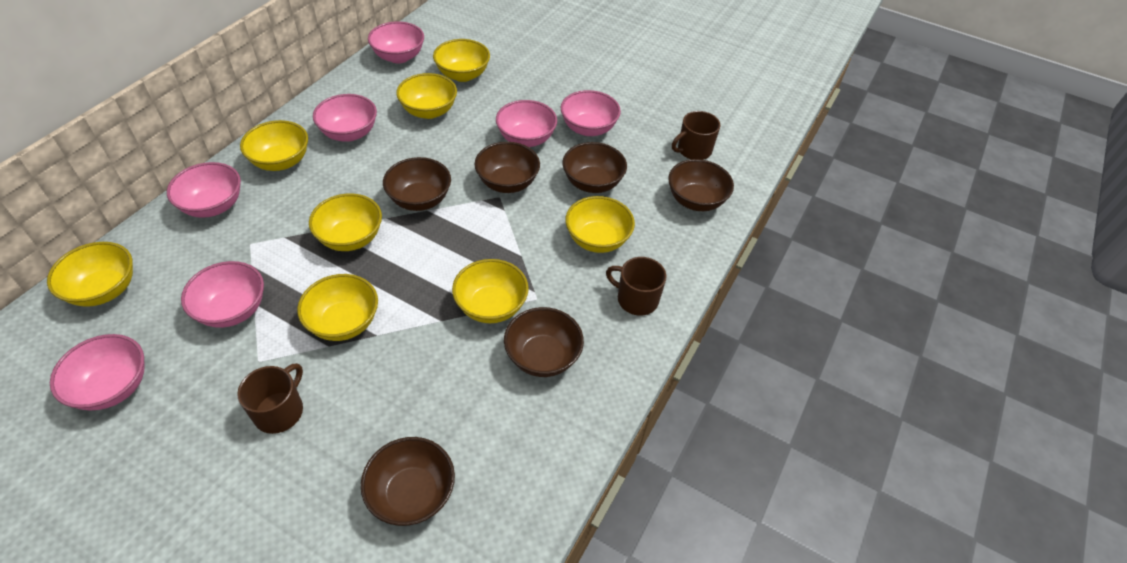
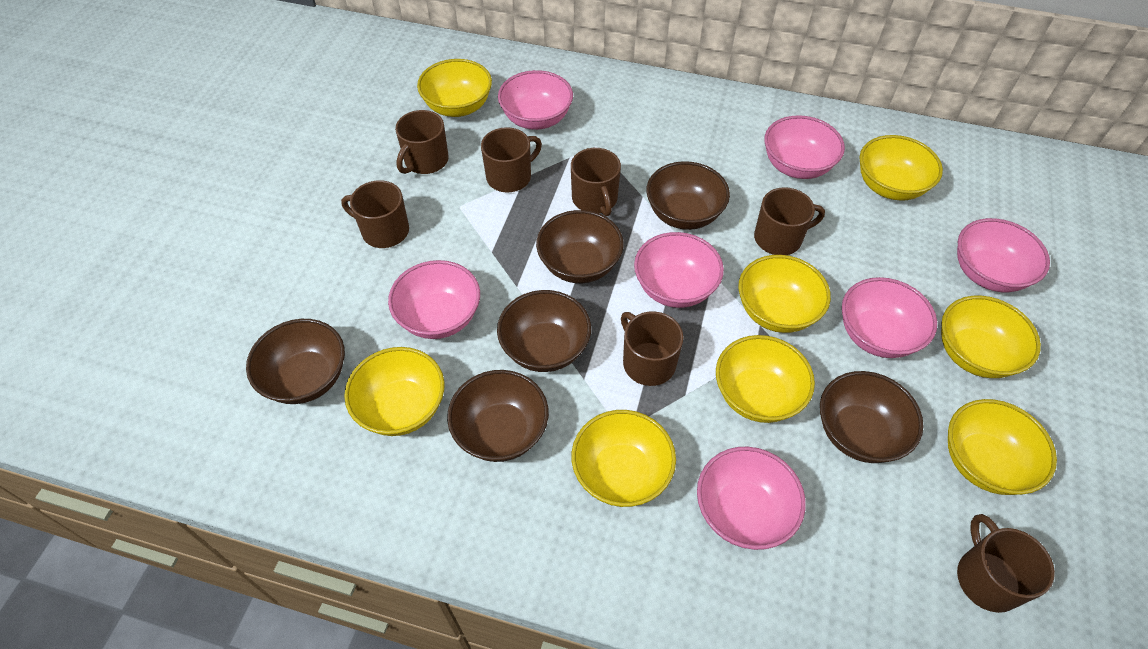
brown mug: [237,363,303,434] [606,257,666,316] [672,111,720,160] = 3 -> [341,180,409,248] [395,110,449,174] [481,127,542,192] [571,148,621,216] [621,311,683,386] [754,187,825,255] [957,514,1055,613] = 7

